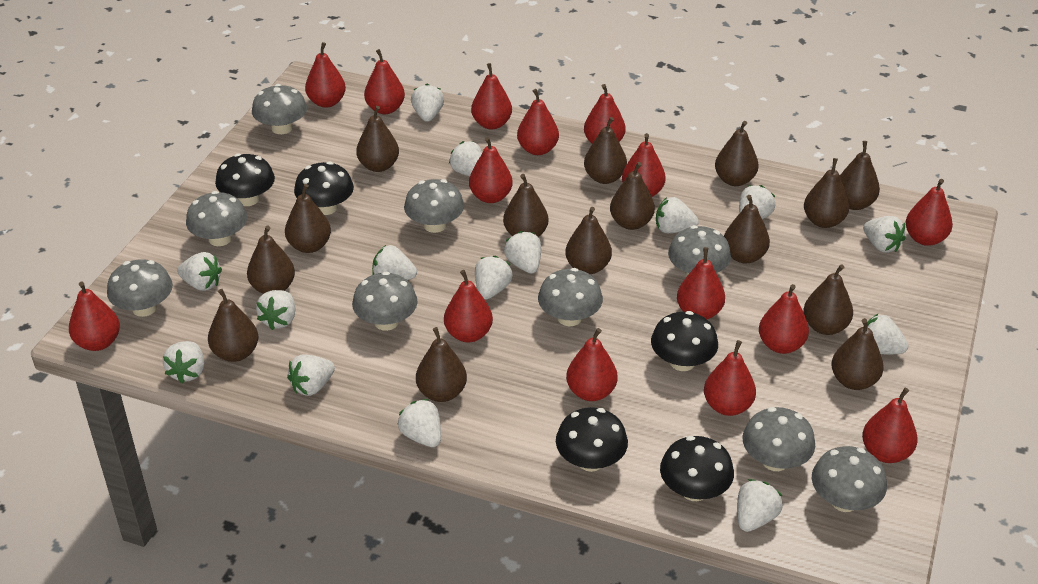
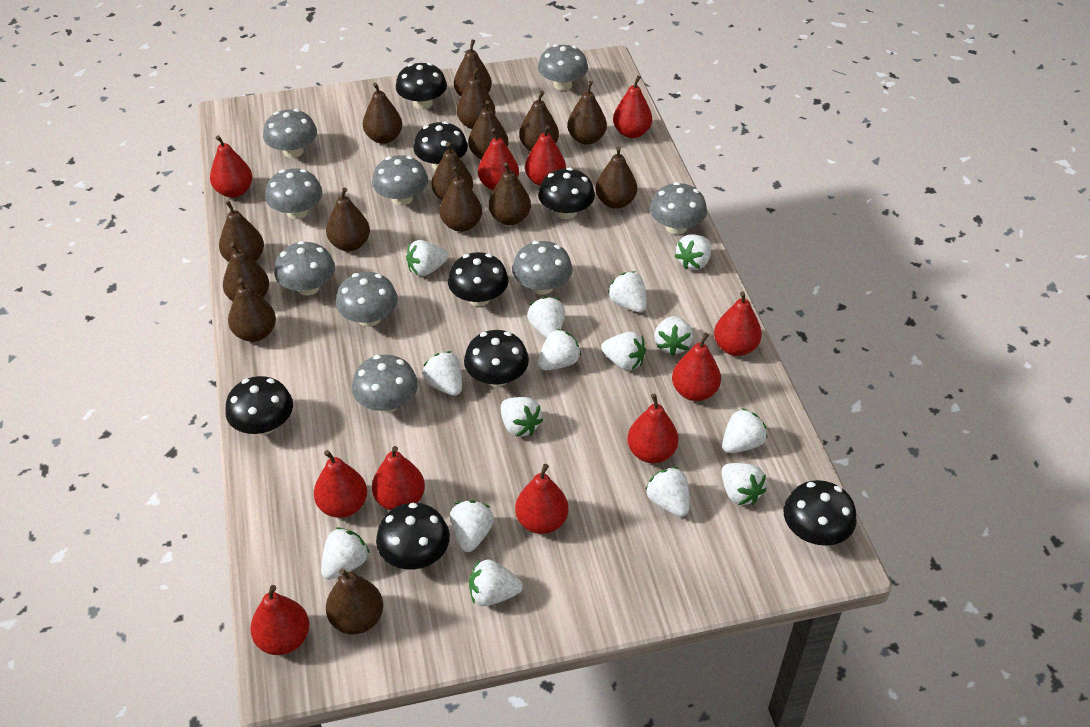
black mushroom: [215,153,275,206] [294,161,354,215] [556,407,628,472] [651,311,718,371] [660,436,734,501] = 5 -> [225,376,293,435] [376,503,450,569] [396,63,447,109] [413,121,468,170] [448,252,509,306] [464,330,529,387] [538,168,595,219] [784,480,857,546] = 8
red pear: [69,282,120,351] [305,42,346,108] [364,49,405,114] [444,270,493,342] [469,137,513,203] [471,63,512,129] [517,89,559,155] [566,328,618,401] [584,84,626,144] [622,133,666,197] [677,247,725,319] [704,340,756,416] [759,284,809,354] [862,388,918,463] [906,179,953,246] = 15 -> [210,135,253,198] [250,585,309,655] [314,450,367,518] [372,446,425,510] [478,128,519,190] [515,464,568,534] [525,125,566,186] [613,76,652,138] [627,394,679,463] [672,333,721,401] [714,291,762,356] = 11

